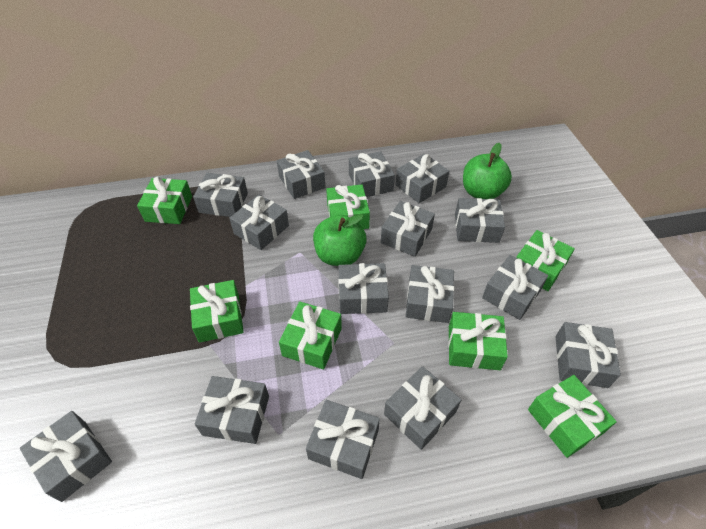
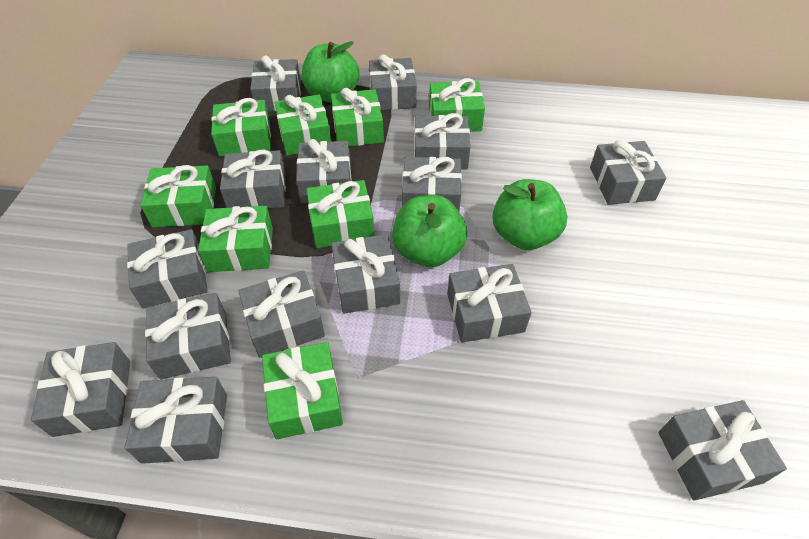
green apple: [313,214,366,266] [463,143,512,199] = 2 -> [302,41,360,102] [392,195,467,268] [492,179,567,250] = 3
green gift: [137,177,192,224] [190,280,244,343] [279,302,342,369] [326,184,370,229] [448,312,508,370] [516,230,575,291] [528,375,617,458] = 7 -> [140,165,216,227] [198,206,273,272] [211,98,271,157] [262,342,343,439] [275,95,332,156] [306,180,374,248] [331,88,384,146] [429,78,485,132] = 8

